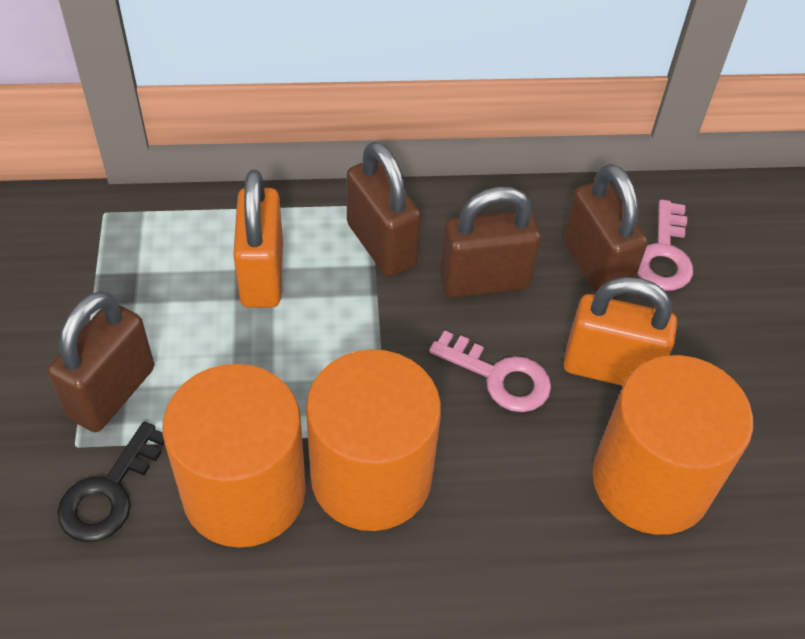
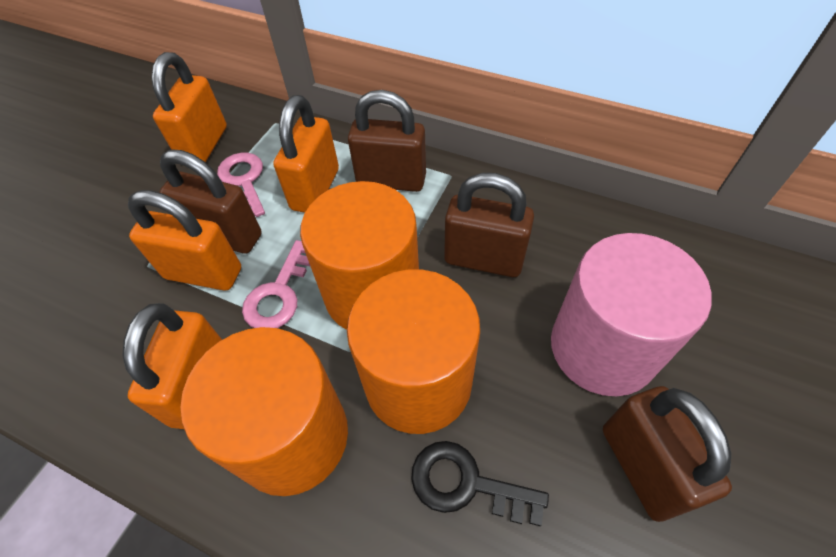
orange padlock: [233,170,283,308] [563,277,677,386] = 2 -> [122,303,222,429] [128,190,241,291] [151,52,227,162] [273,95,339,213] = 4
pink cylinder: none = 0 -> [551,233,712,396] = 1

